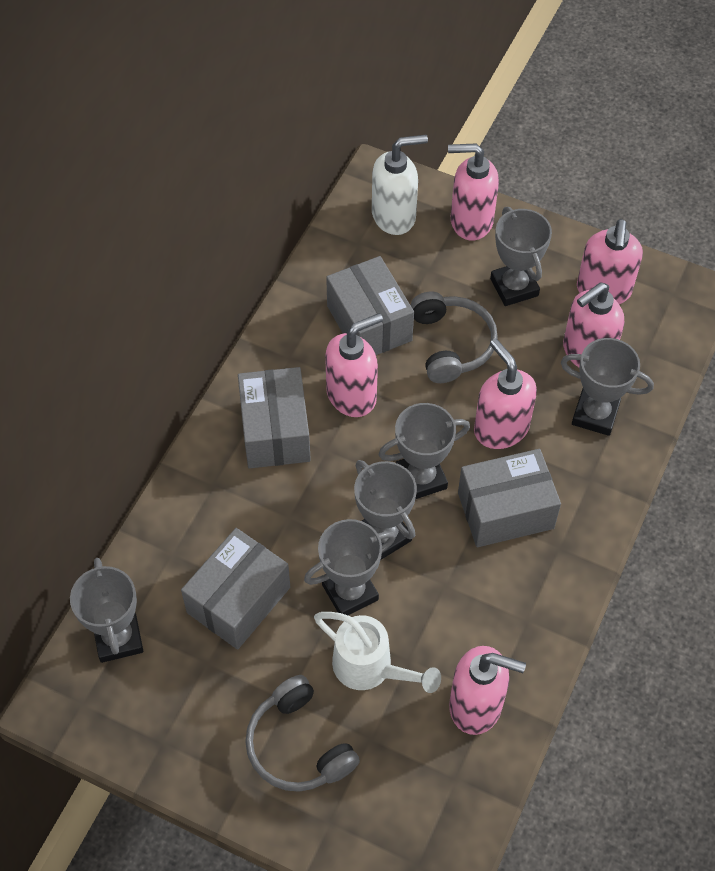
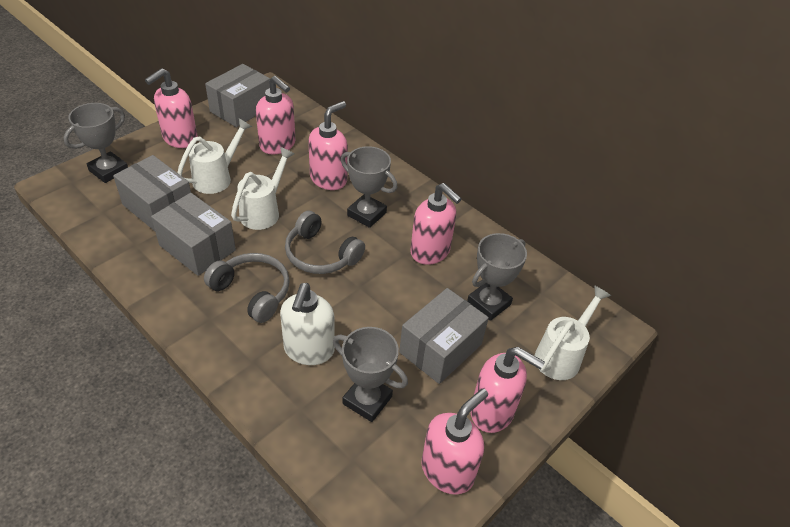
grey trophy: [70,558,143,663] [304,519,395,615] [354,460,417,560] [379,403,470,499] [490,207,552,306] [561,338,654,436] = 6 -> [63,103,128,183] [333,327,408,422] [341,146,397,228] [467,233,527,321] = 4
white watering can: [314,612,441,693] = 1 -> [177,118,252,194] [231,147,295,230] [534,285,611,380] = 3

